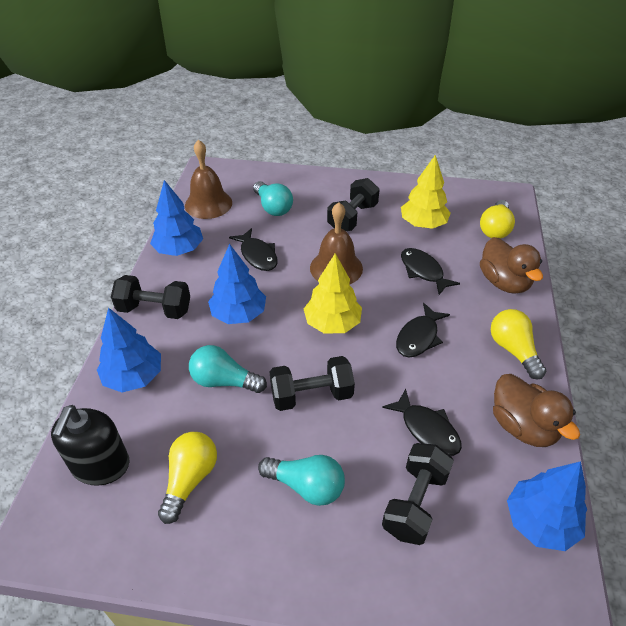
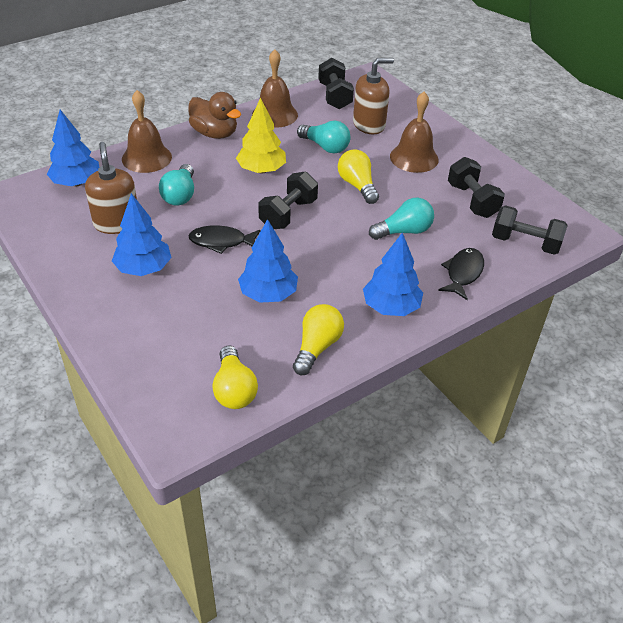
black fish: [229,228,277,271] [382,389,462,456] [396,303,450,358] [401,248,460,295] = 4 -> [188,225,261,254] [438,248,484,300] = 2
black soap dispenser: [51,405,129,486] = 1 -> none = 0
brown bell: [185,140,232,219] [310,202,363,285] = 2 -> [122,90,172,173] [252,49,298,128] [390,91,439,173] = 3
brown duck: [480,237,543,294] [493,374,580,447] = 2 -> [188,92,241,139] = 1
brown soap dispenser: none = 0 -> [85,142,137,234] [353,58,394,135] = 2
yellow tree: [304,253,362,334] [401,155,451,229] = 2 -> [236,98,286,174] = 1

